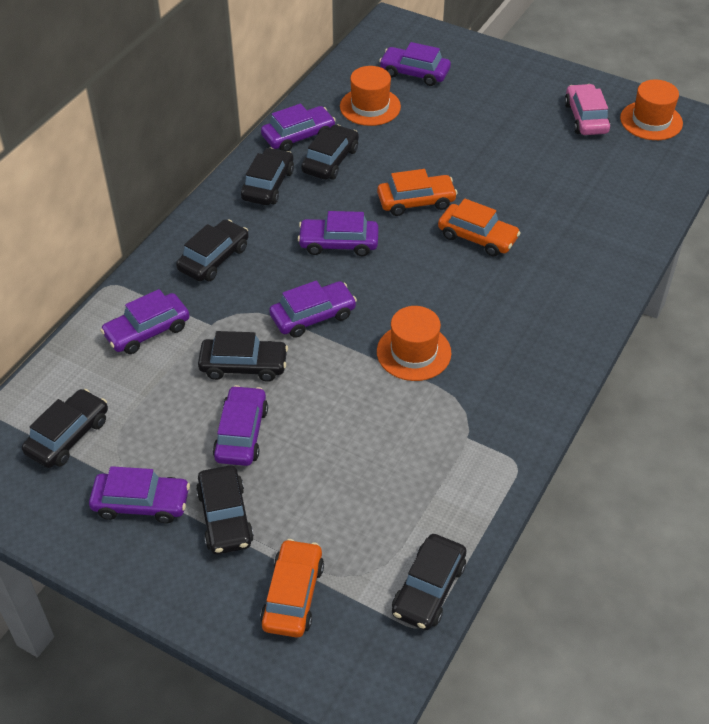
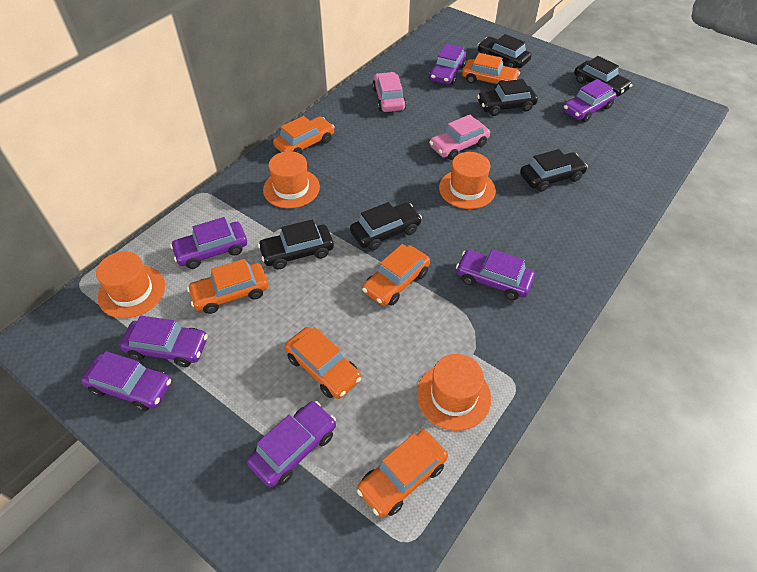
black car: [22,389,108,468] [176,219,249,281] [196,465,254,554] [198,331,288,382] [241,148,294,205] [301,124,359,180] [392,534,467,630] = 7 -> [258,219,334,270] [350,202,422,250] [477,79,538,116] [478,34,532,68] [520,149,588,192] [574,56,632,97] = 6
orange car: [260,539,324,638] [377,169,458,216] [438,198,521,257] = 3 -> [187,259,268,314] [273,116,334,154] [285,327,362,399] [357,430,448,517] [362,244,430,306] [462,53,520,84] = 6
orange hat: [340,66,401,126] [377,306,452,381] [620,80,683,140] = 3 -> [96,251,165,318] [263,151,320,208] [417,354,491,431] [439,152,496,209] = 4
pink car: [564,84,611,135] = 1 -> [372,72,406,112] [429,115,490,160] = 2

